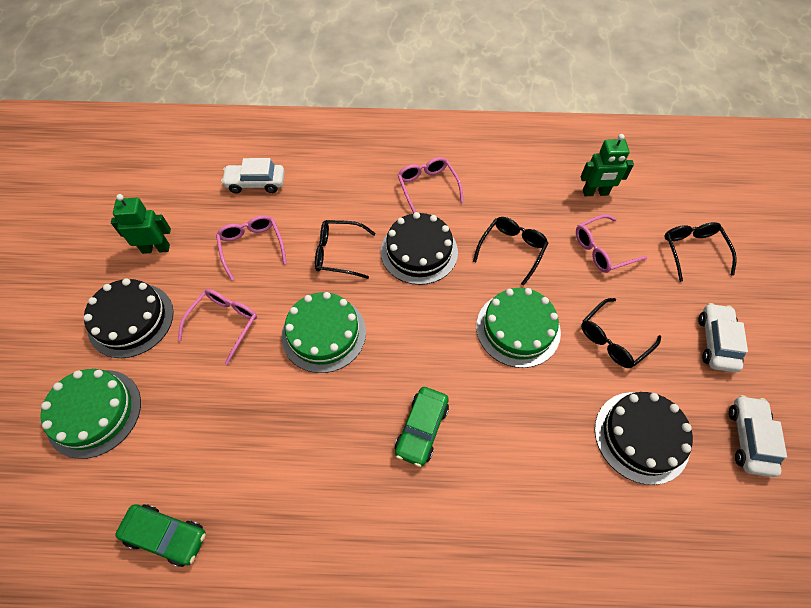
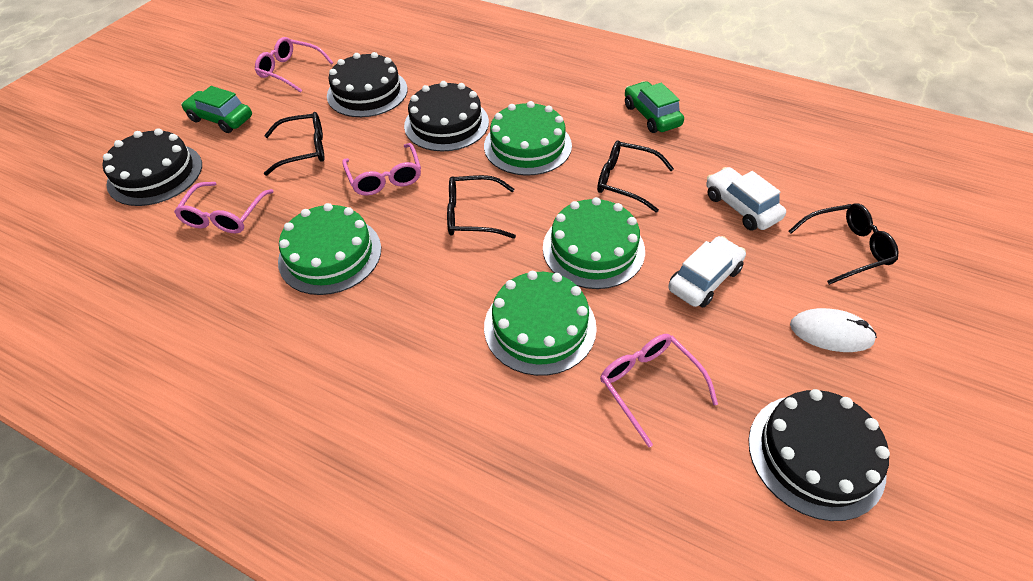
black cake: [83,278,174,358] [381,212,458,285] [595,392,693,485] = 3 -> [102,128,202,206] [327,52,408,117] [404,81,489,152] [749,389,890,521] = 4
green cake: [40,369,141,459] [281,292,366,373] [476,288,561,368] = 3 -> [278,203,381,295] [484,101,572,176] [484,271,597,376] [543,197,645,289] = 4
green robot: [111,194,171,254] [581,134,634,196] = 2 -> none = 0
white car: [221,158,285,194] [698,303,748,373] [729,395,787,477] = 3 -> [668,236,746,308] [706,167,786,230] = 2
white mouse: none = 0 -> [790,308,877,352] = 1

